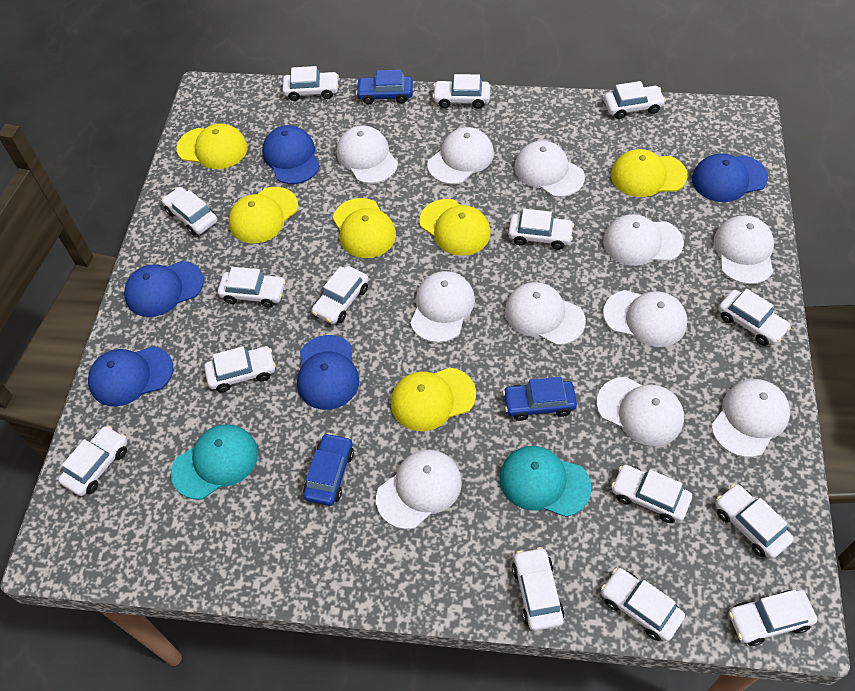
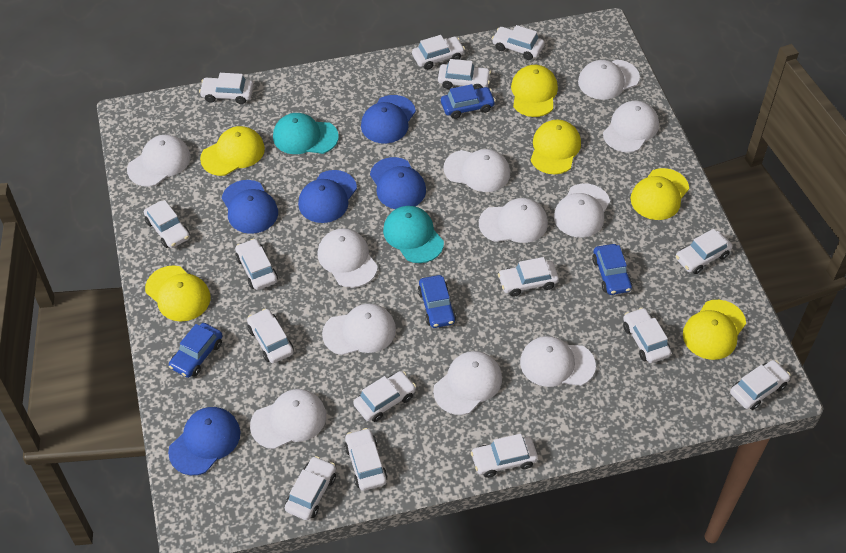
blue car: [303,433,354,506] [356,70,413,104] [503,377,577,421] = 3 -> [169,323,223,378] [418,275,456,328] [441,84,496,119] [592,244,632,295] = 4

